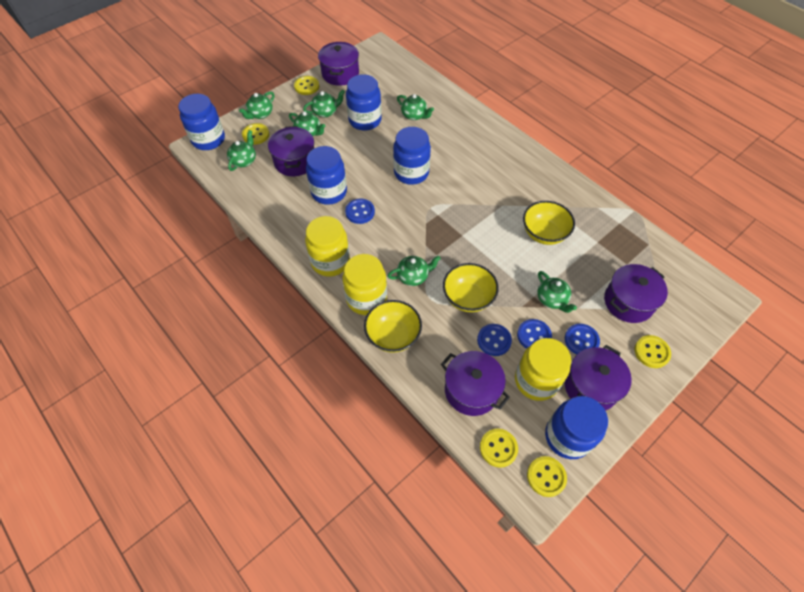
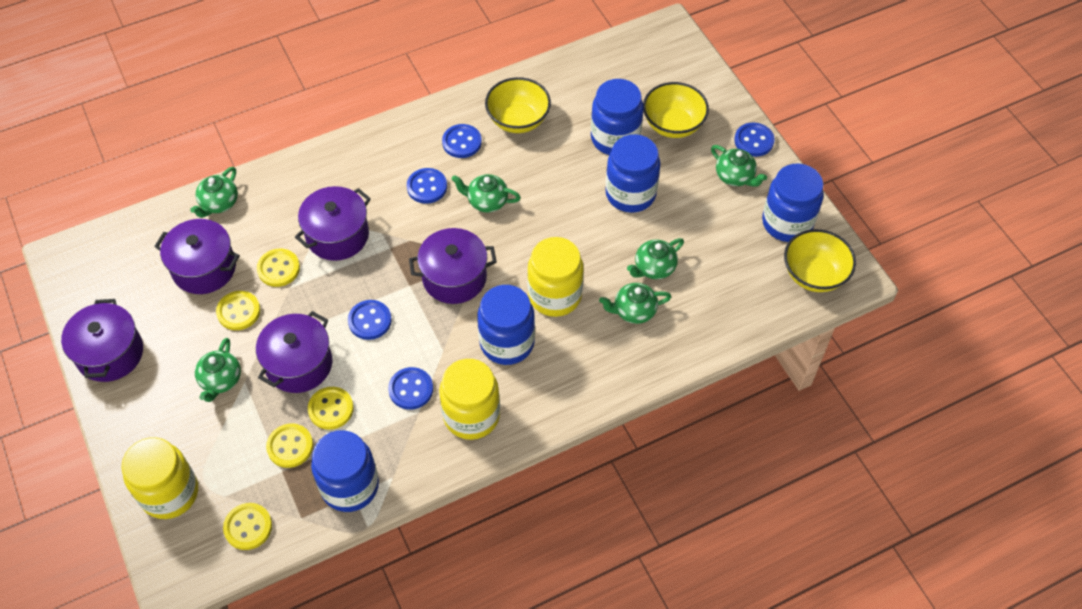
blue button: [345,199,375,224] [477,324,512,356] [517,319,552,349] [565,324,600,354] = 4 -> [348,300,392,340] [388,367,433,410] [407,168,447,204] [442,124,482,158] [734,122,775,157] = 5
green teapot: [227,130,256,171] [239,92,274,119] [289,111,325,136] [303,90,345,118] [387,256,441,286] [397,94,434,120] [537,271,577,313] = 7 -> [190,167,238,218] [195,338,241,402] [452,174,521,213] [599,283,671,324] [627,238,684,279] [711,145,767,187] = 6

